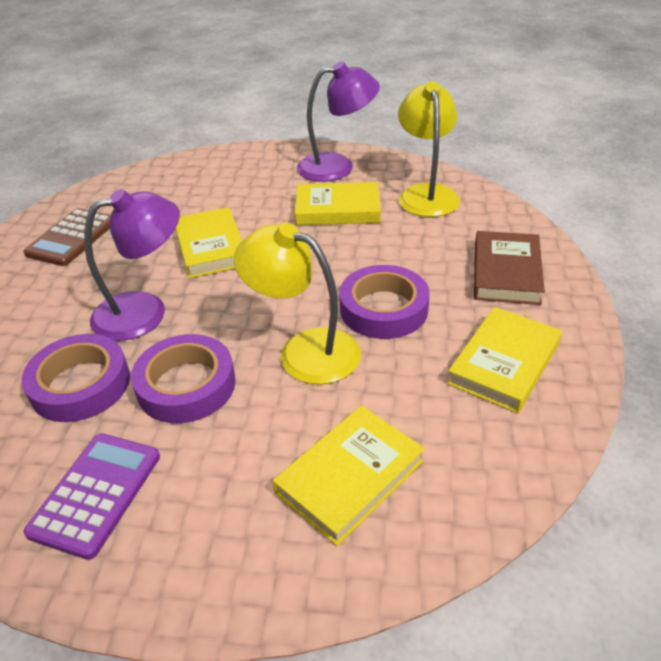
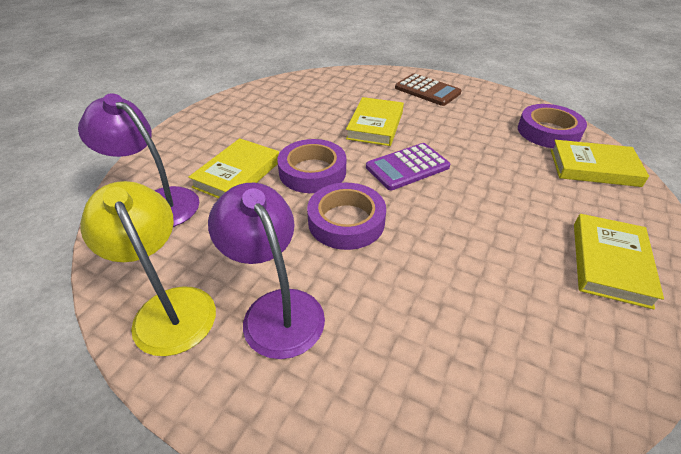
brown book: [474,231,545,305] = 1 -> none = 0
yellow lamp: [234,223,361,385] [398,81,460,217] = 2 -> [80,181,216,356] = 1

